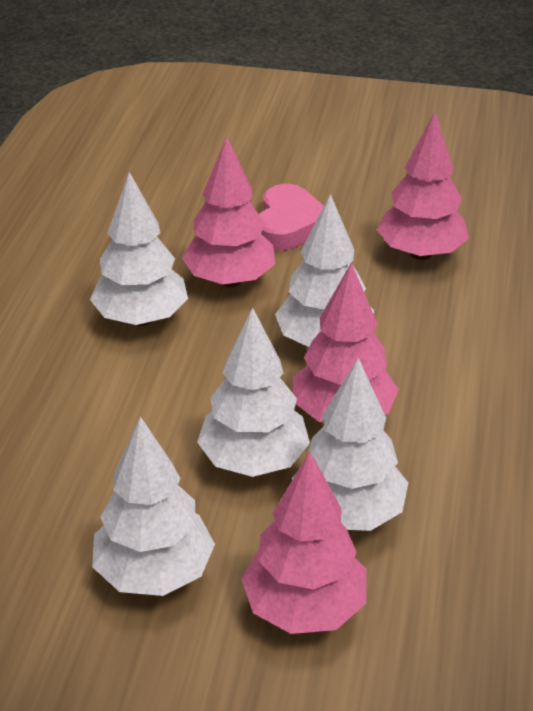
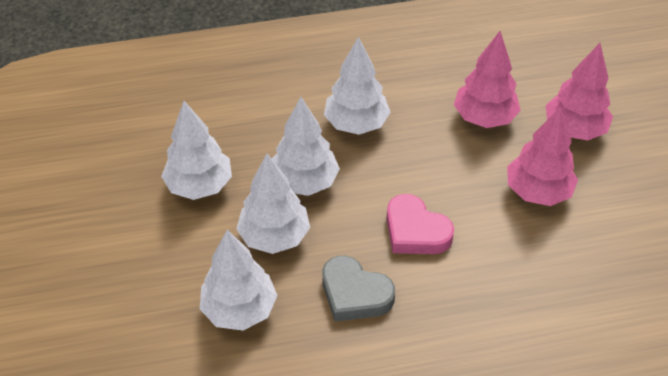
grey heart: none = 0 -> [322,256,395,322] = 1
pink tree: [182,136,275,287] [241,451,366,634] [293,263,399,423] [377,112,469,260] = 4 -> [454,31,521,128] [507,107,578,206] [546,43,613,140] = 3

